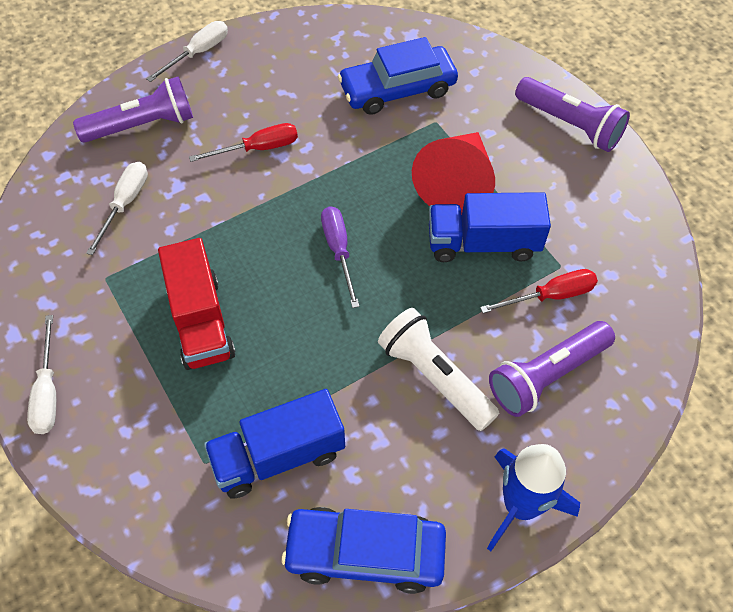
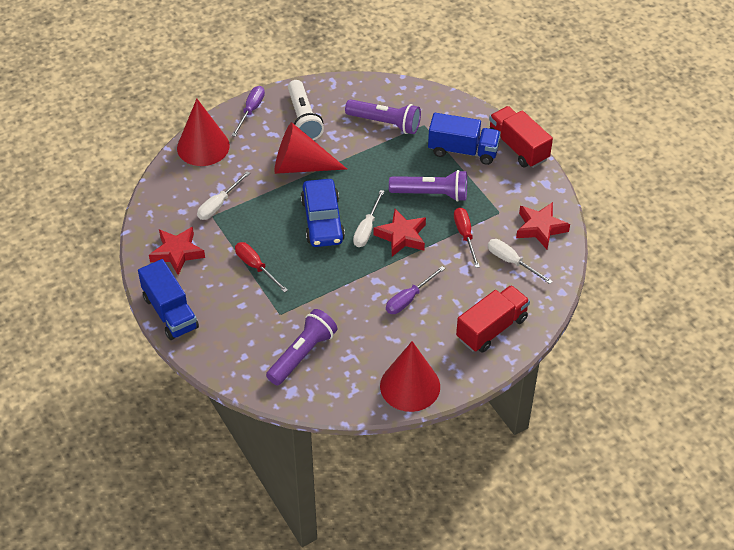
blue car: [281,507,446,594] [338,37,458,115] = 2 -> [301,179,345,247] = 1
blue rocket: [487,444,580,551] = 1 -> none = 0
purple screwdriver: [321,206,360,308] = 1 -> [232,86,265,137] [386,266,445,314] = 2
red cone: [412,132,495,213] = 1 -> [177,99,230,166] [274,122,347,174] [380,341,440,412] = 3
red star: none = 0 -> [149,227,205,275] [374,209,426,257] [516,202,570,249] = 3
red truck: [158,238,236,370] = 1 -> [456,285,530,353] [489,106,553,168] = 2

